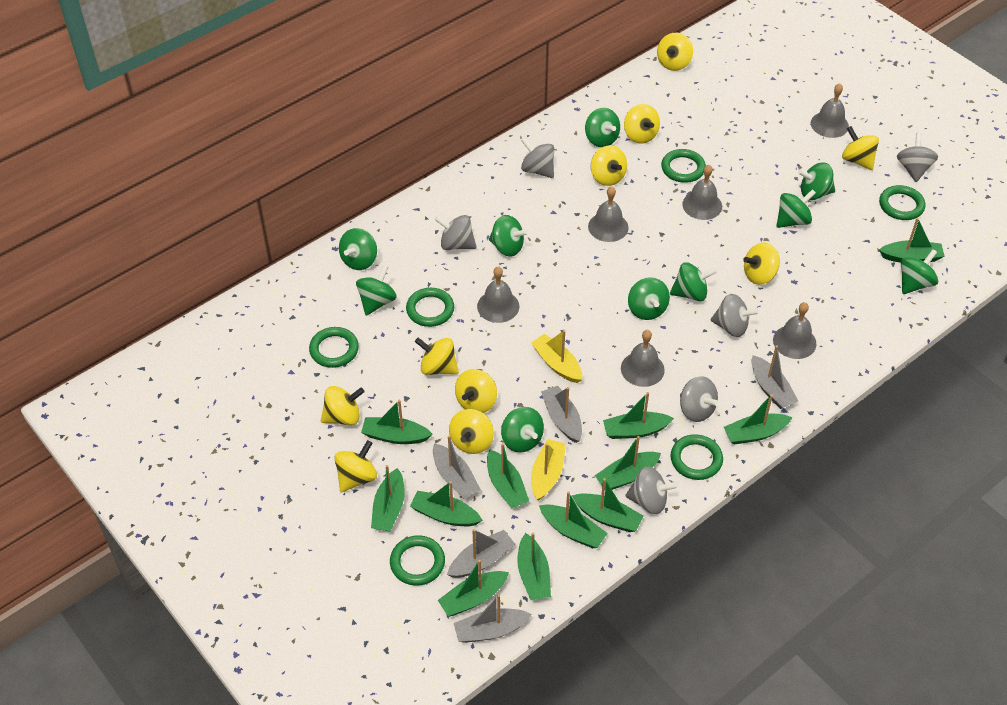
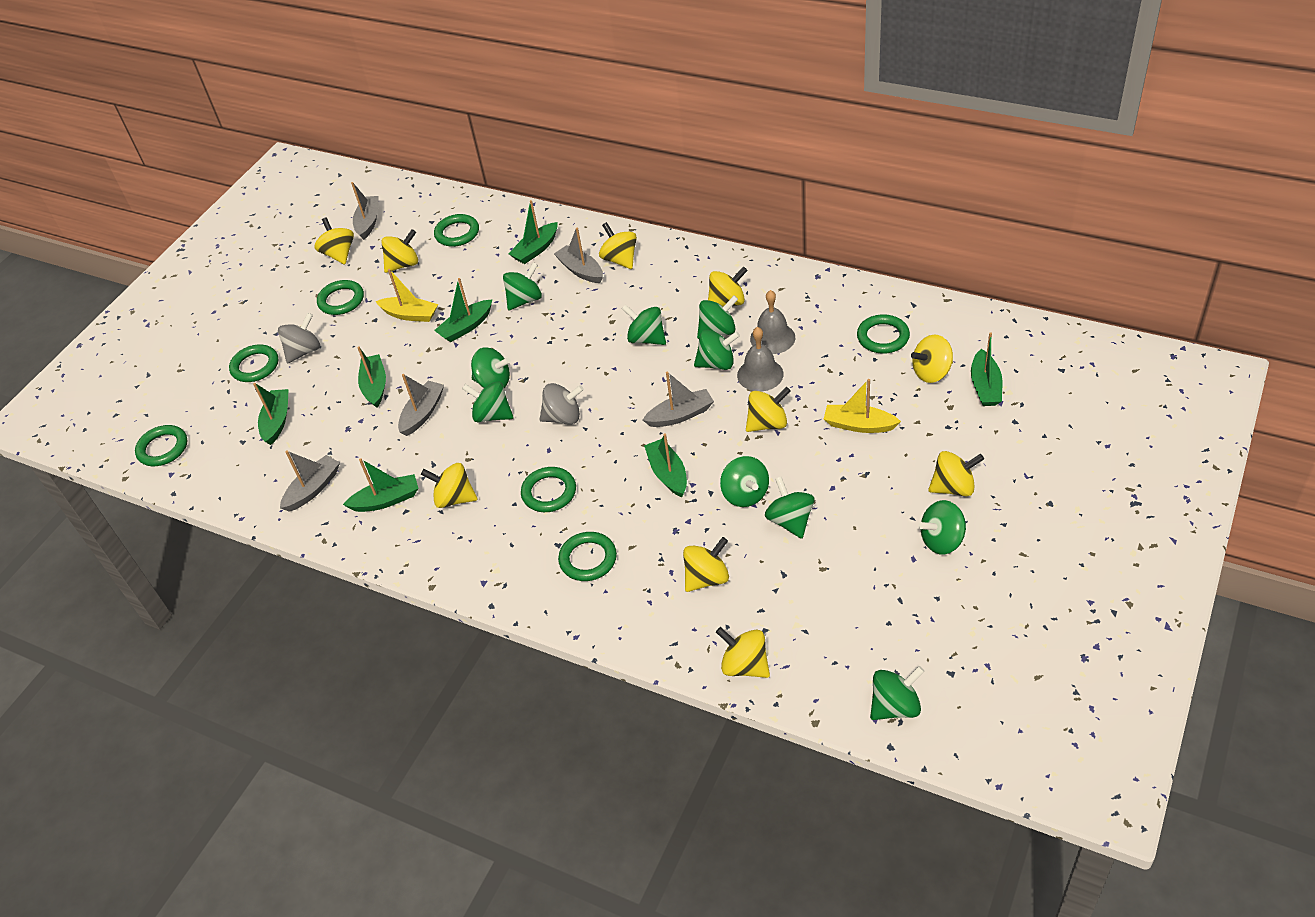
green boat: [361,400,433,444] [371,465,405,531] [410,481,482,526] [438,560,509,616] [487,443,529,508] [517,533,551,600] [539,491,608,548] [572,478,643,532] [595,436,661,490] [603,392,674,439] [724,394,793,445] [879,218,944,263] = 12 -> [253,383,289,445] [343,459,418,512] [357,346,386,408] [434,278,492,342] [508,200,558,264] [644,433,687,497] [971,333,1002,406] = 7
green ring: [309,327,359,368] [390,535,445,586] [406,288,454,327] [661,149,706,183] [671,434,723,480] [879,185,925,220] = 6 -> [135,425,187,466] [229,345,278,382] [317,280,364,315] [434,214,479,247] [521,467,576,512] [558,532,617,581] [857,314,910,354] = 7
grey bell: [477,267,519,323] [588,186,629,242] [621,330,665,387] [682,165,722,220] [773,302,817,359] [811,83,849,138] = 6 -> [737,327,784,391] [750,290,795,354] = 2
grey spinning top: [435,215,477,250] [521,138,554,178] [625,467,678,514] [680,376,719,422] [711,294,759,337] [897,133,938,182] = 6 -> [278,313,320,363] [540,383,584,425] = 2

